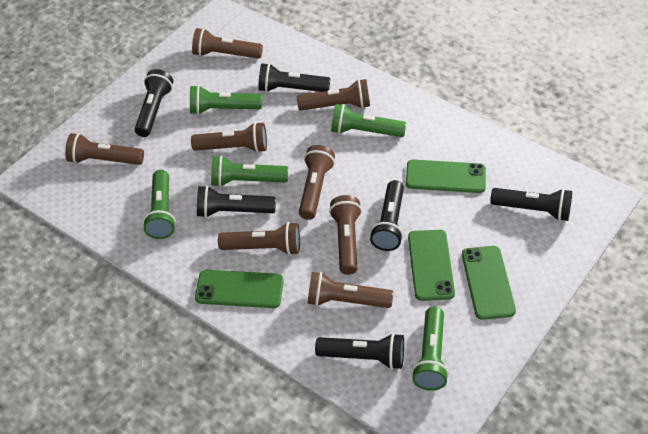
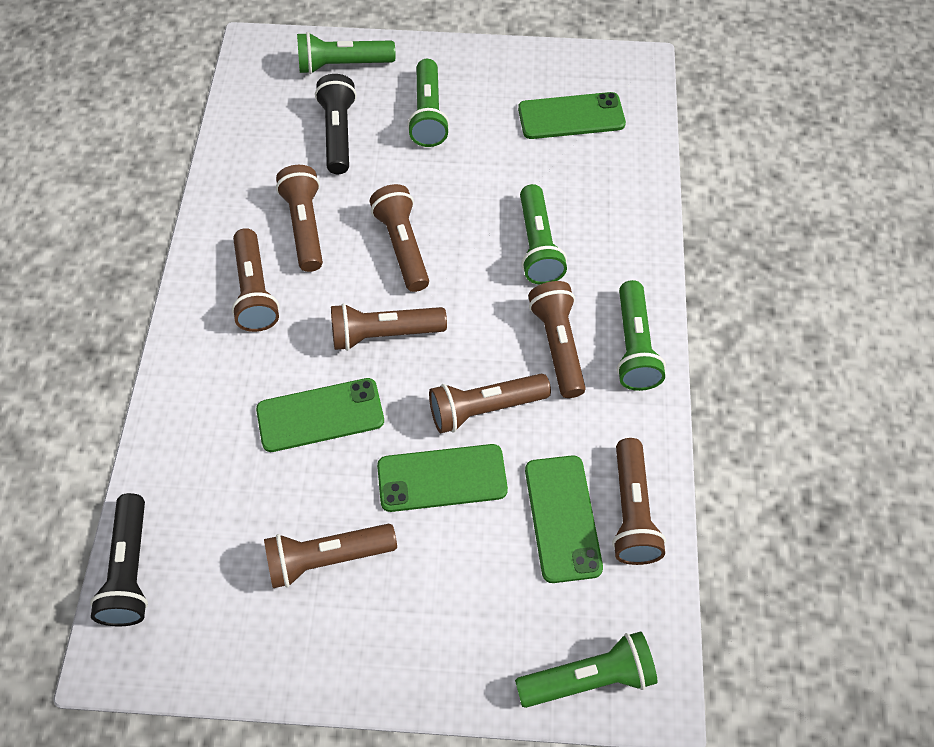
black flashlight: [135,69,173,137] [197,185,276,218] [258,63,330,92] [315,333,404,370] [370,180,404,251] [490,188,572,221] = 6 -> [90,493,148,626] [315,74,357,174] = 2

